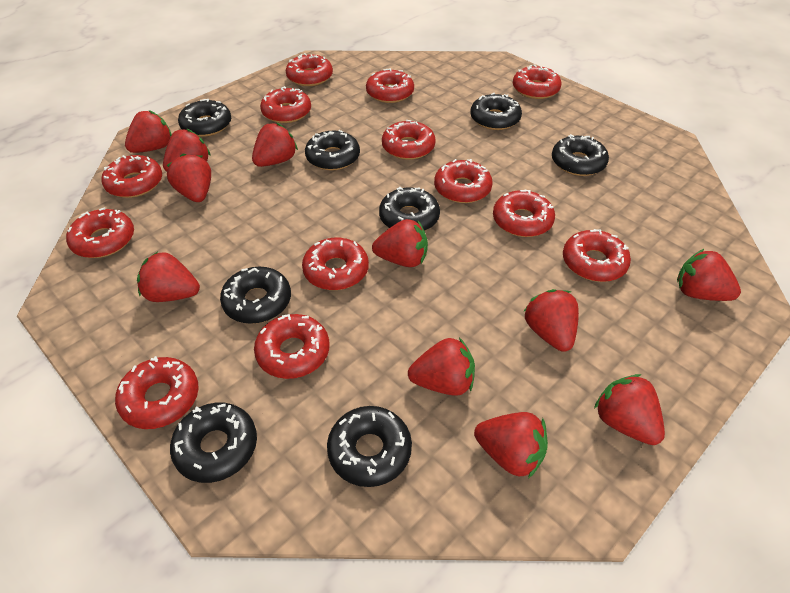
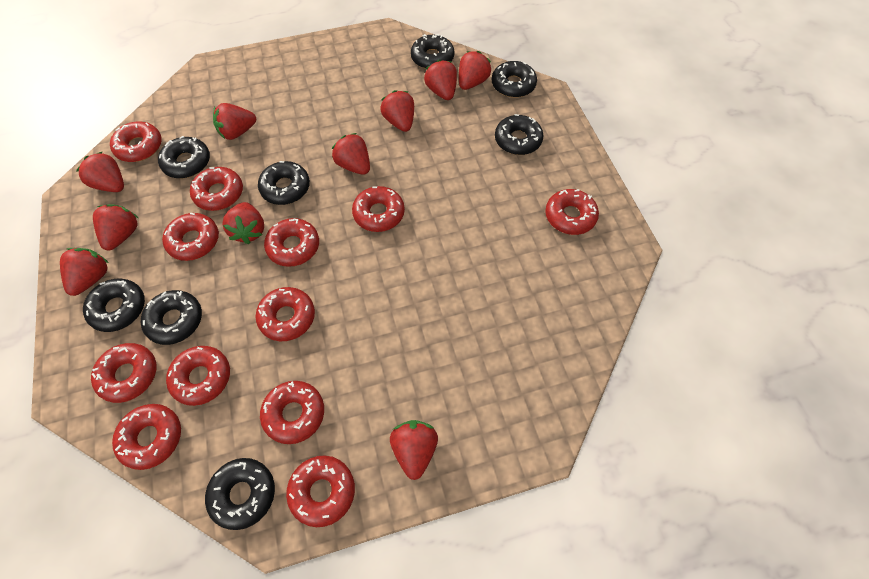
red donut: [66,207,134,258] [101,155,162,198] [115,356,199,429] [254,314,329,379] [260,86,311,123] [286,53,333,86] [302,238,369,290] [366,68,414,103] [382,120,436,160] [434,159,493,203] [493,189,555,237] [513,65,562,99] [563,229,631,282] = 13 -> [91,343,156,403] [110,122,162,162] [112,404,181,470] [162,213,219,261] [166,346,230,406] [190,167,243,211] [255,287,315,341] [260,381,324,444] [264,218,319,267] [286,456,355,527] [352,186,405,232] [545,189,599,235] = 12
red strawberry: [125,110,172,153] [137,251,200,302] [163,129,211,172] [167,154,211,202] [252,123,298,167] [372,219,428,267] [408,337,475,396] [474,412,548,478] [523,289,579,352] [594,374,665,445] [677,249,741,301] = 11 -> [60,248,109,296] [76,152,124,192] [93,204,138,251] [213,103,256,140] [222,202,264,244] [332,133,370,175] [380,90,414,132] [390,420,438,480] [424,60,457,100] [459,51,491,90] = 10

